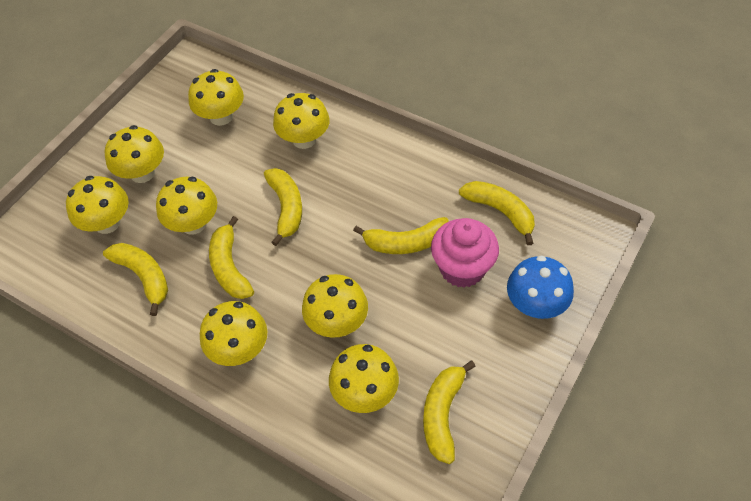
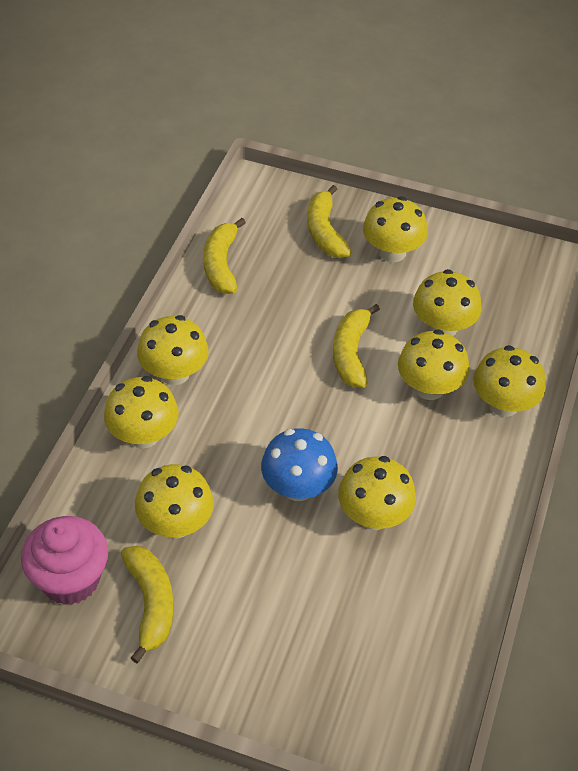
yellow banana: [103,243,168,316] [209,216,254,299] [264,168,302,246] [353,217,449,254] [423,361,476,464] [459,181,535,245] = 6 -> [121,546,174,663] [203,218,246,294] [307,185,352,258] [333,304,380,388] = 4

